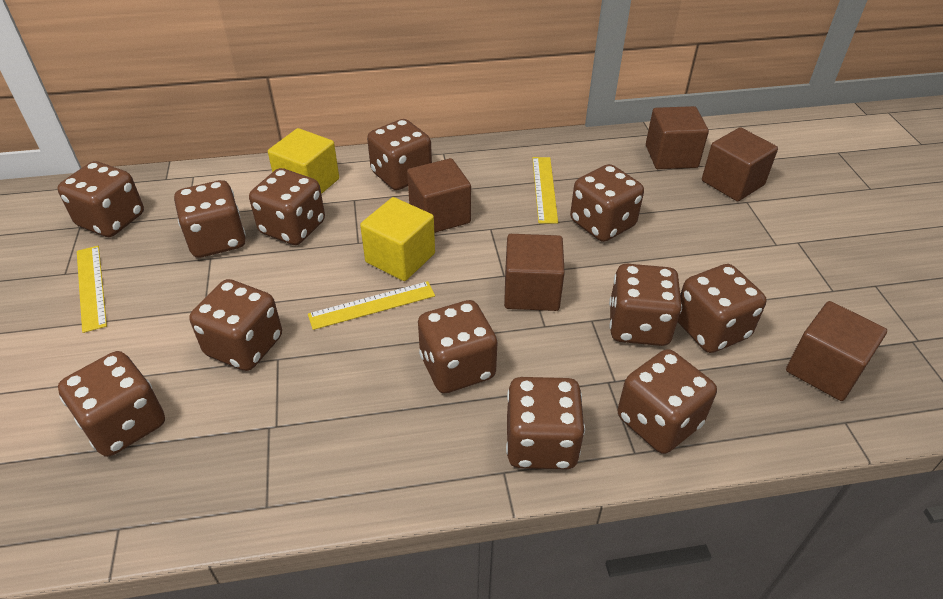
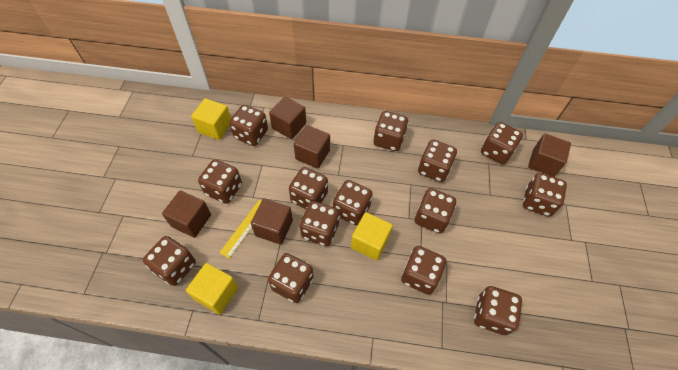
brown dice: [57,161,144,237] [58,351,165,457] [174,180,246,258] [189,279,282,371] [249,168,325,245] [367,119,432,190] [418,300,498,393] [506,377,585,469] [570,164,644,242] [609,264,682,346] [617,349,717,454] [678,264,767,353] = 12 -> [143,236,196,286] [198,159,242,204] [229,105,268,146] [268,253,314,303] [289,167,328,209] [300,201,339,246] [333,180,373,225] [374,111,408,151] [401,246,446,295] [415,188,456,234] [418,140,457,182] [474,286,522,335] [481,122,523,164] [523,173,567,217] = 14
yellow cube: [268,128,339,194] [360,197,435,281] = 2 -> [186,263,238,315] [191,98,231,140] [351,212,393,261] = 3
yellow ruler: [77,246,107,333] [308,281,435,330] [532,157,558,224] = 3 -> [219,200,261,258] = 1

